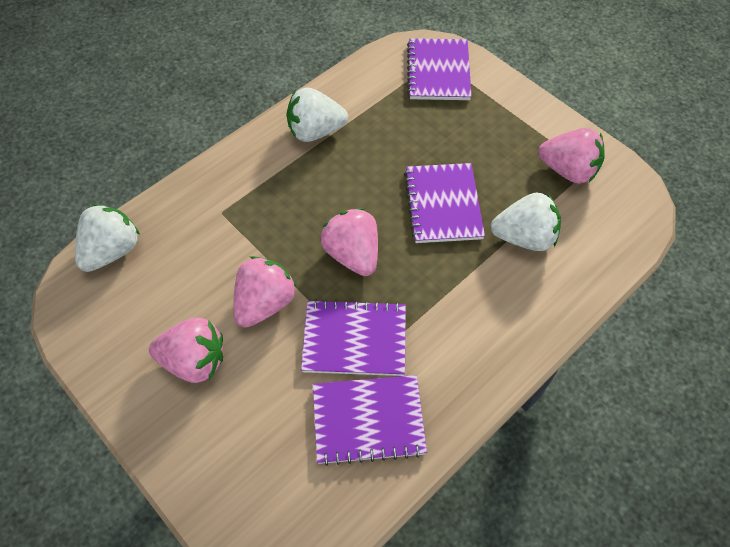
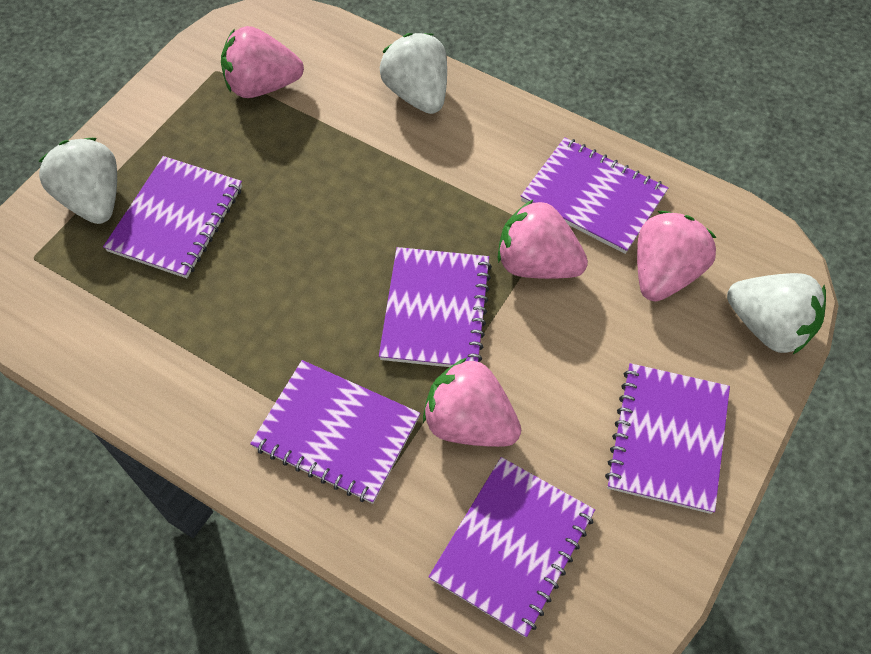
purple notebook: [301,299,406,376] [313,375,427,466] [404,163,485,243] [407,38,472,100] = 4 -> [103,156,242,278] [250,360,420,504] [379,247,492,367] [429,457,595,637] [521,137,668,254] [605,363,730,514] = 6

